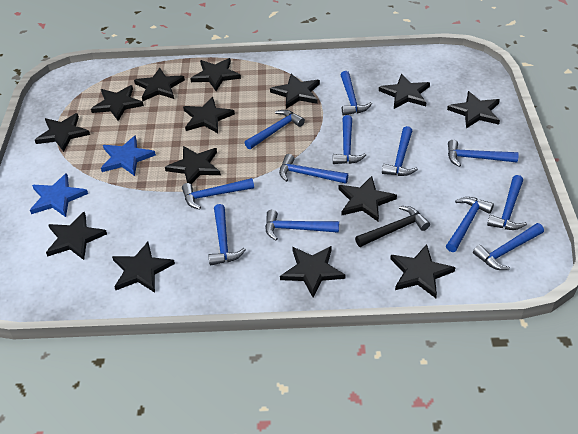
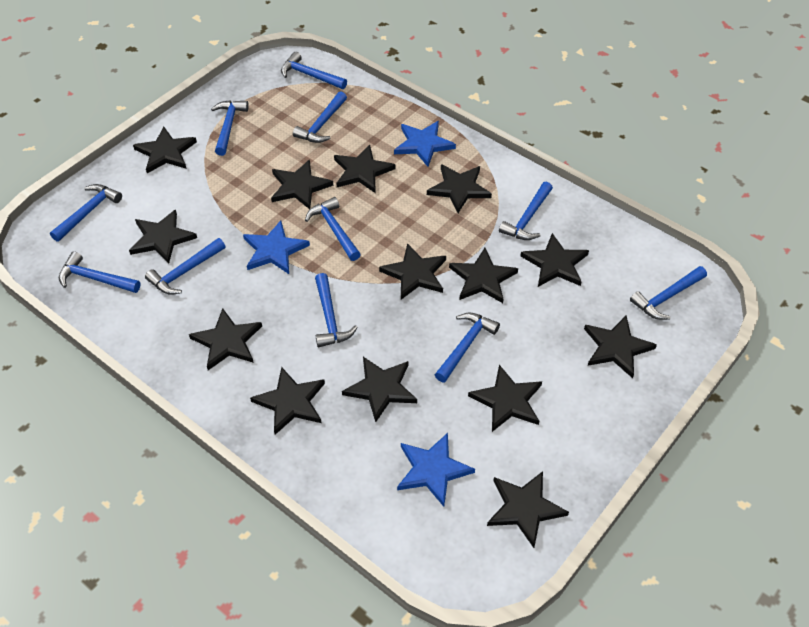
black hammer: [355,206,430,247] = 1 -> none = 0
blue hammer: [182,178,254,209] [208,204,246,266] [245,110,305,149] [265,210,339,240] [279,154,348,184] [333,115,366,164] [341,71,372,116] [382,126,418,176] [446,197,494,252] [448,140,519,167] [473,223,544,270] [487,175,527,230] = 12 -> [50,184,122,242] [59,251,141,293] [145,238,226,295] [211,100,249,156] [281,52,347,89] [293,91,347,143] [305,197,361,261] [315,273,358,348] [435,313,500,382] [499,182,553,240] [630,266,707,320] = 11
blue star: [30,173,88,217] [101,135,156,176] = 2 -> [243,221,310,274] [394,121,456,167] [397,433,475,507] = 3

